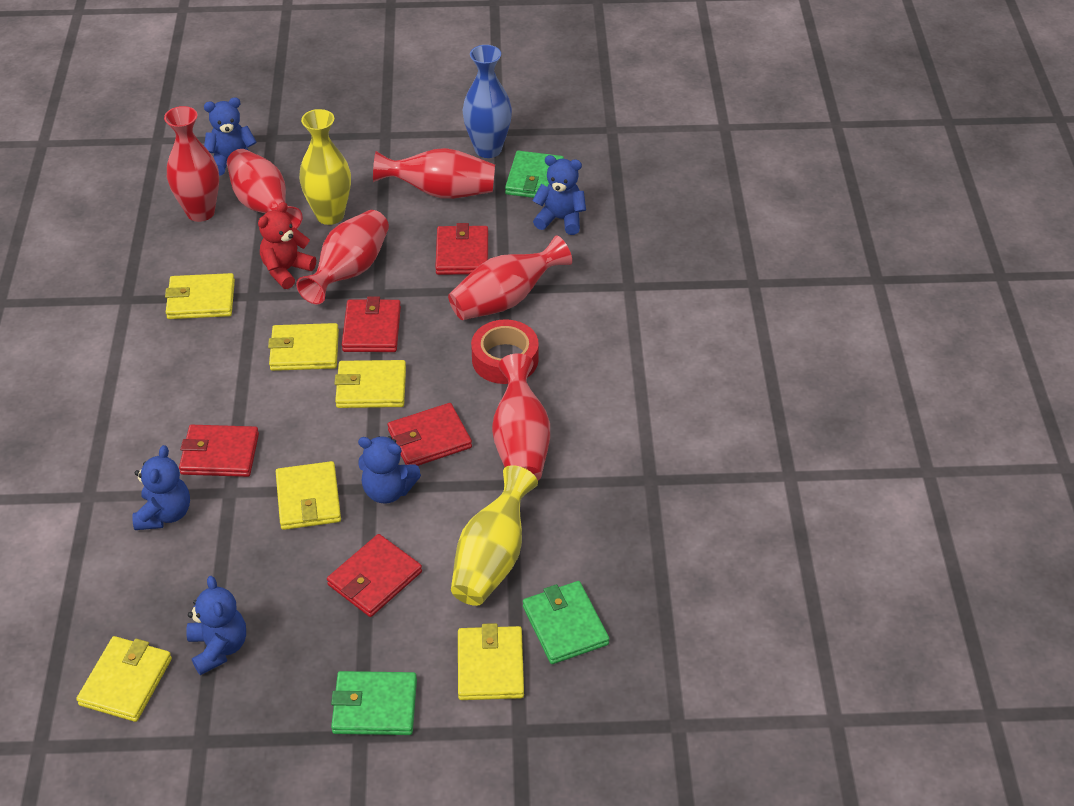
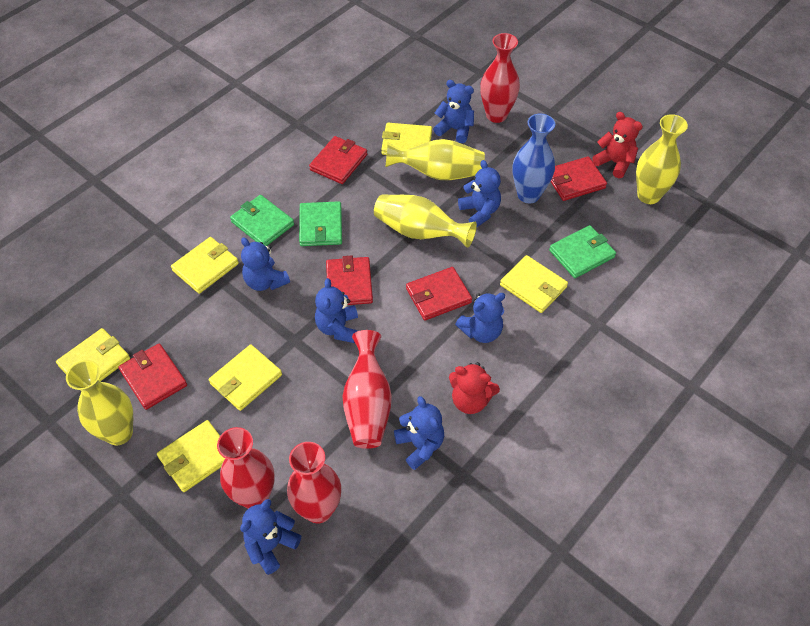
blue teddy bear: [132,445,190,530] [186,576,246,675] [204,97,257,175] [358,436,421,504] [532,155,586,235] = 5 -> [240,499,301,575] [241,237,290,291] [315,278,358,343] [394,396,444,470] [433,80,474,143] [455,293,505,343] [458,160,501,227] = 7
red tape: [471,319,539,384] = 1 -> none = 0
red teddy bear: [258,202,316,289] = 1 -> [449,362,500,414] [592,112,643,178] = 2
red vase: [164,106,219,222] [227,149,303,229] [296,210,389,305] [373,148,495,199] [448,235,572,320] [492,353,550,481] = 6 -> [217,427,275,509] [287,442,341,523] [342,330,392,449] [480,33,520,123] = 4
yellow vase: [299,109,351,225] [451,465,538,606] = 2 -> [66,360,133,445] [374,195,477,248] [386,139,485,180] [636,114,688,204] = 4

